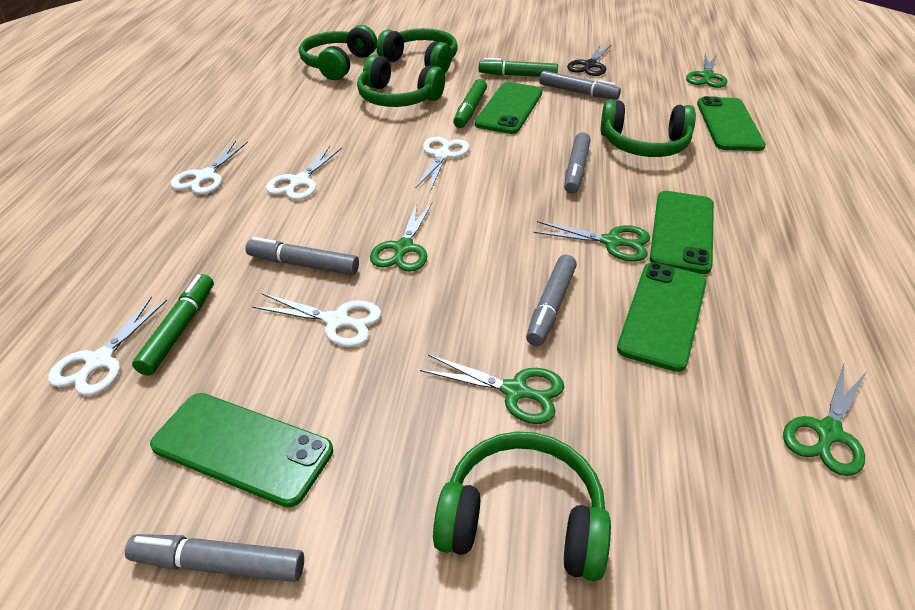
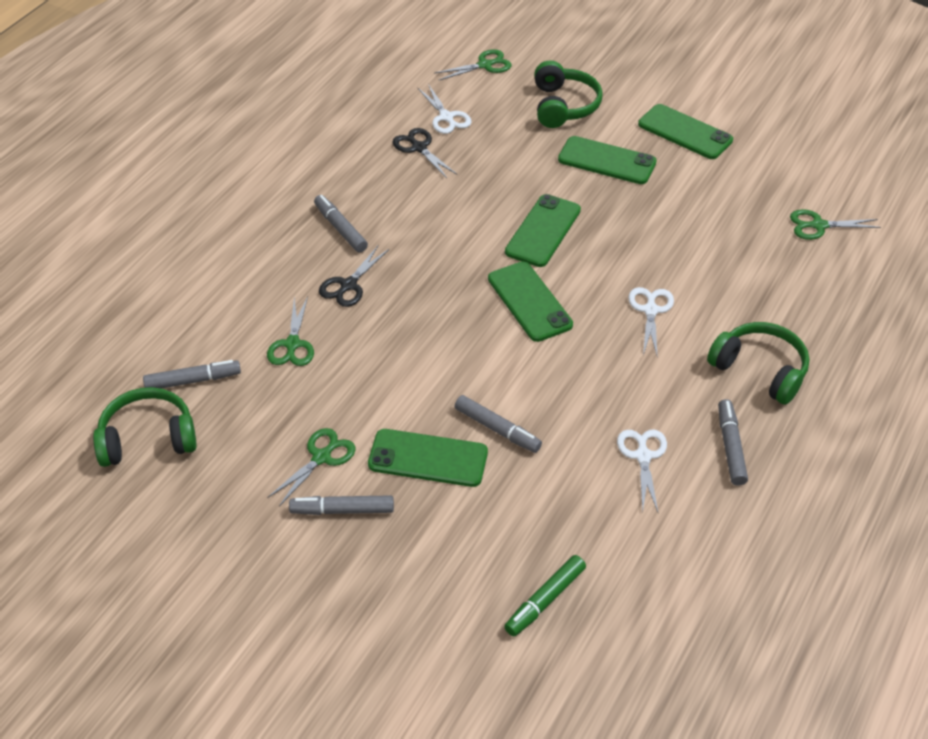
black scissors: [567,44,612,76] = 1 -> [319,246,389,307] [393,128,457,178] = 2
green headphones: [299,25,377,80] [357,55,445,107] [376,28,458,73] [433,431,611,581] [601,100,696,157] = 5 -> [93,387,197,467] [534,60,603,128] [707,322,809,405] = 3
green marker: [132,274,214,375] [453,79,487,128] [479,58,558,77] = 3 -> [504,555,586,637] = 1
green scissors: [370,203,432,272] [420,354,564,424] [533,221,650,262] [686,53,728,88] [783,365,866,476] = 5 -> [267,296,314,366] [267,428,356,506] [435,49,511,81] [790,209,881,240] = 4
white scissors: [48,296,167,396] [171,141,248,194] [253,293,381,347] [266,146,342,200] [416,137,469,192] = 5 -> [418,84,471,134] [617,430,667,512] [628,287,674,355] = 3

